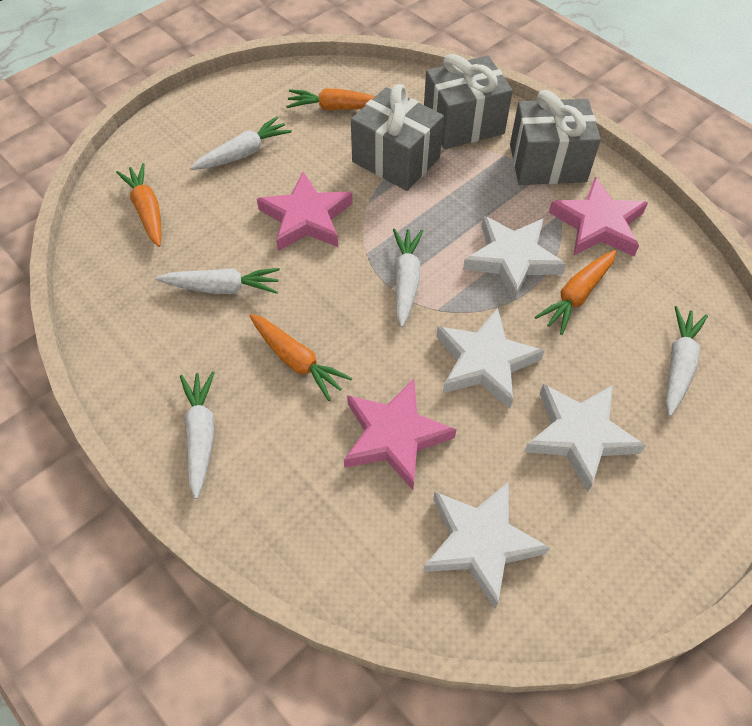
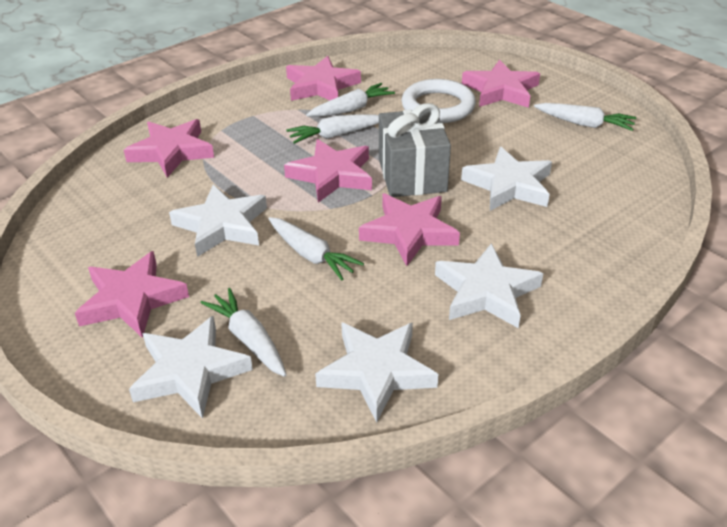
grey gift: [351,84,444,191] [424,54,513,149] [510,90,601,185] = 3 -> [379,103,451,197] = 1
orange carrot: [116,163,161,247] [249,314,353,401] [286,89,375,110] [535,250,616,335] = 4 -> none = 0
pink star: [257,171,353,251] [344,379,457,490] [549,177,648,256] = 3 -> [75,251,189,338] [124,119,214,178] [284,139,372,203] [286,56,361,101] [359,193,460,266] [462,60,540,108] = 6
white ring: none = 0 -> [402,79,476,123] = 1
white star: [423,482,550,609] [436,308,545,409] [463,216,566,300] [524,384,646,492] = 4 -> [129,316,253,419] [169,185,267,257] [315,322,438,422] [435,243,543,328] [461,147,552,211] = 5

